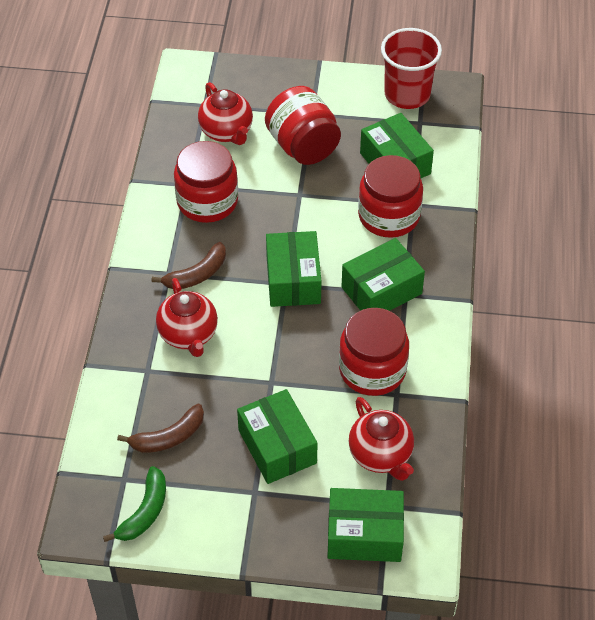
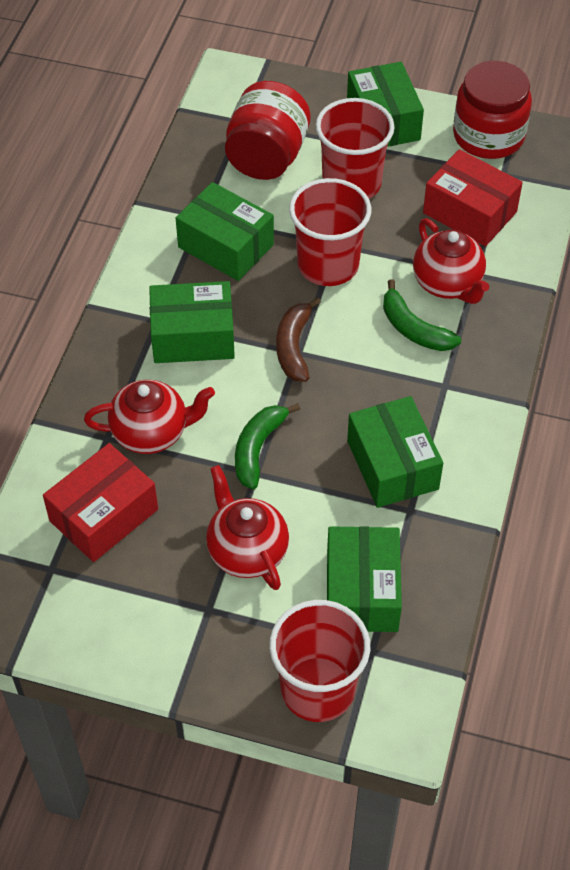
brown banana: [117,404,204,453] [152,242,226,289] = 2 -> [276,297,321,382] = 1
green banana: [103,466,166,542] = 1 -> [235,403,300,489] [383,279,461,351] = 2
red box: none = 0 -> [43,443,158,562] [423,149,523,247] = 2
red cup: [381,28,442,109] = 1 -> [269,600,370,722] [289,178,371,286] [316,98,395,199] = 3
red jar: [174,141,238,223] [265,86,341,165] [339,308,409,396] [358,155,423,238] = 4 -> [225,81,310,180] [453,61,532,159] = 2

